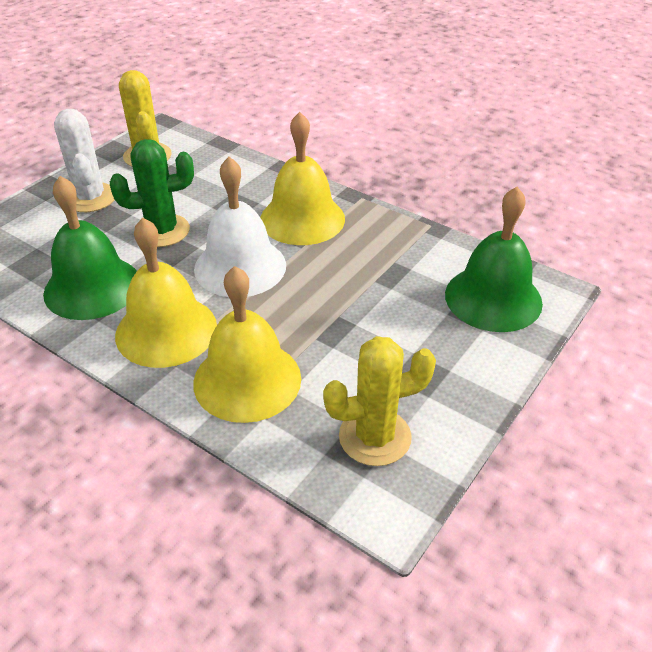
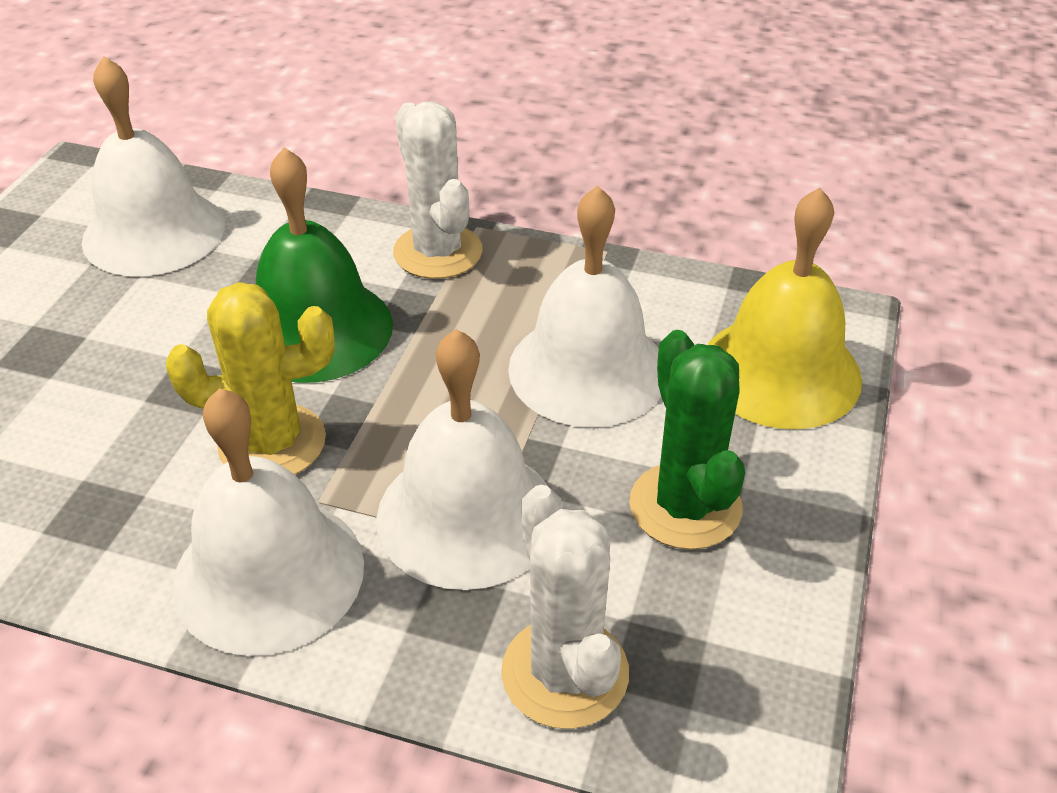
green bell: [43,176,137,320] [445,187,543,332] = 2 -> [256,147,393,383] = 1
white bell: [194,157,286,297] = 1 -> [82,56,225,276] [172,388,364,656] [376,329,548,590] [508,186,661,427] = 4
white cactus: [54,109,114,212] = 1 -> [393,102,483,279] [501,485,629,729] = 2
yellow bell: [115,217,217,368] [193,266,301,423] [260,112,345,245] = 3 -> [707,188,862,429] = 1
yellow cactus: [119,70,172,166] [323,336,436,466] = 2 -> [166,282,335,475] = 1

